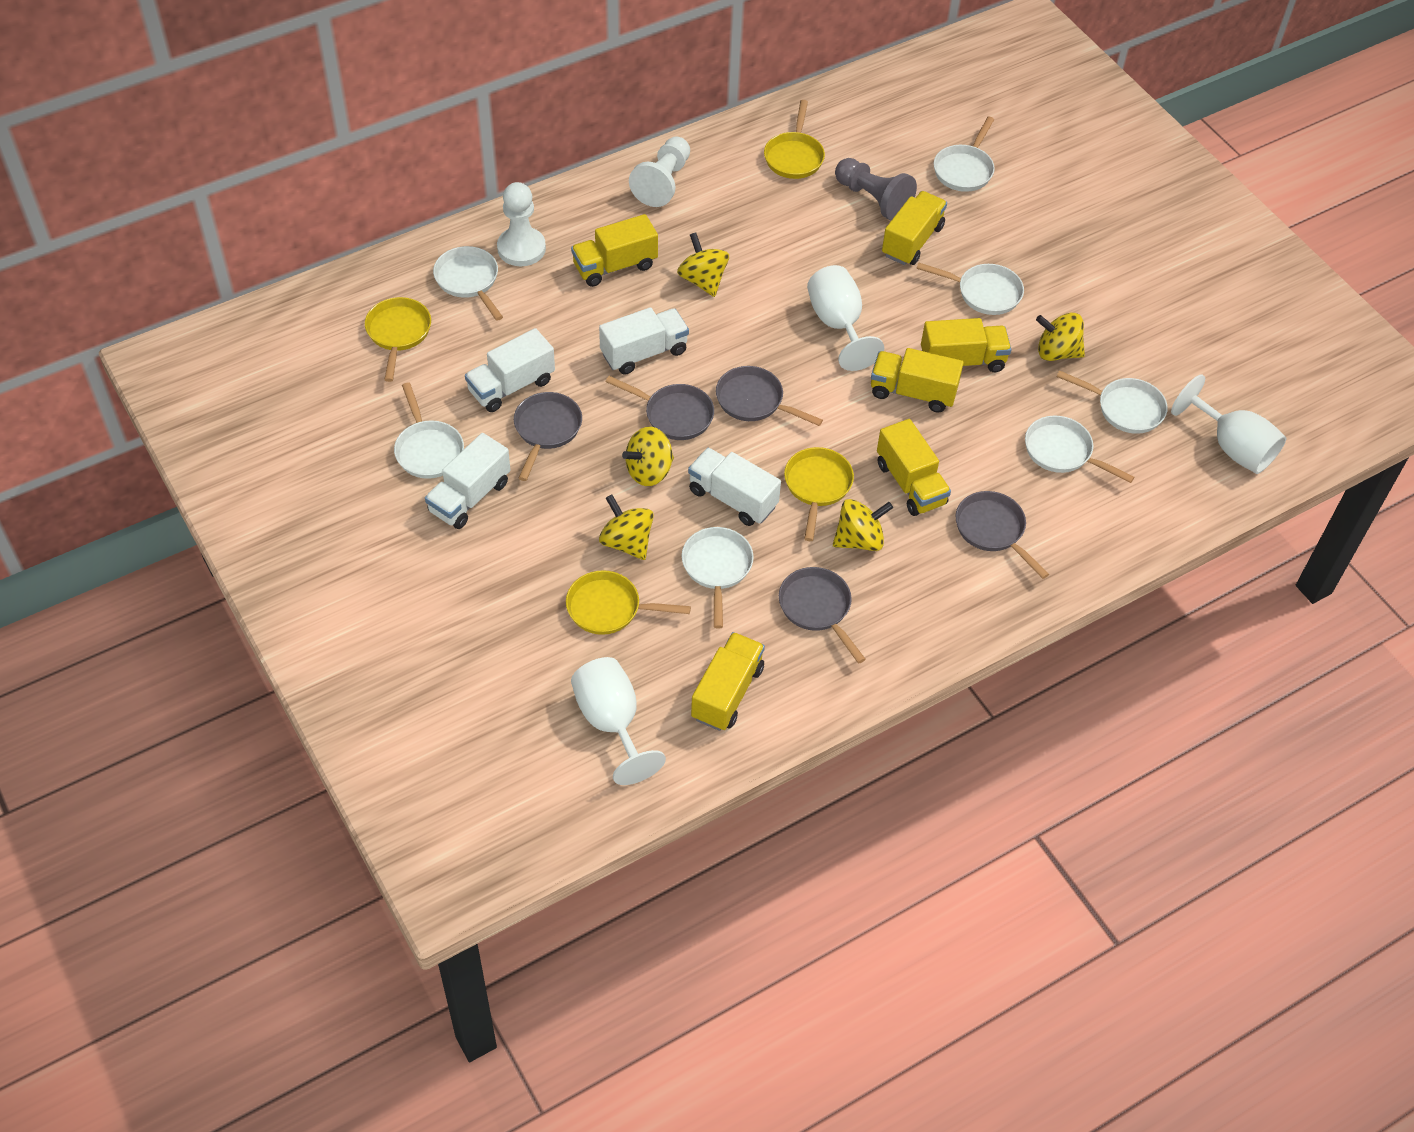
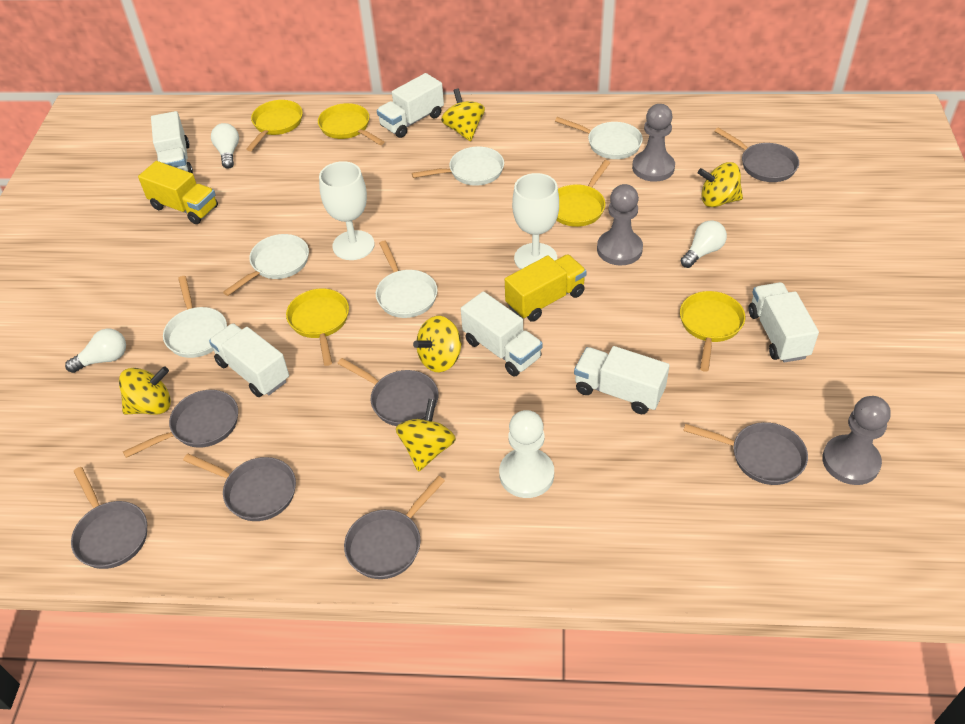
grey pan: [514,392,582,481] [605,376,714,440] [716,366,823,426] [779,567,866,664] [956,491,1049,579] = 5 -> [71,467,147,569] [123,390,238,458] [183,454,296,521] [337,358,438,426] [344,476,445,579] [683,422,808,485] [714,127,799,182] = 7
grey pawn: [835,158,917,220] = 1 -> [597,184,643,266] [632,104,675,182] [822,396,891,485] = 3
white goblet: [571,657,666,785] [807,265,884,371] [1171,374,1286,474] = 3 -> [319,161,375,260] [512,173,559,270] = 2
white light bulb: none = 0 -> [65,328,126,373] [211,123,239,169] [681,220,727,268] = 3
white pan: [394,383,464,479] [433,246,503,321] [682,527,754,629] [916,262,1024,315] [934,117,995,192] [1025,416,1135,483] [1056,370,1168,434] = 7 -> [163,276,227,358] [223,234,309,296] [376,241,438,318] [412,146,504,186] [555,117,643,159] = 5
white pawn: [497,182,546,266] [629,137,690,207] = 2 -> [499,410,554,498] = 1
white truck: [425,433,510,529] [465,328,555,412] [599,307,689,375] [688,448,781,526] = 4 -> [151,111,193,173] [209,323,289,397] [377,73,444,138] [461,291,543,377] [574,346,669,414] [748,282,819,363] = 6
yellow pan: [365,297,431,382] [566,570,691,635] [764,100,825,179] [784,447,854,541] = 4 -> [246,100,303,151] [286,288,349,366] [318,103,384,145] [556,160,610,227] [680,291,745,372] = 5
yellow truck: [571,214,658,287] [691,632,765,731] [871,348,964,413] [877,419,951,516] [882,191,947,265] [921,318,1011,372] = 6 -> [138,161,218,224] [505,254,587,322] = 2

